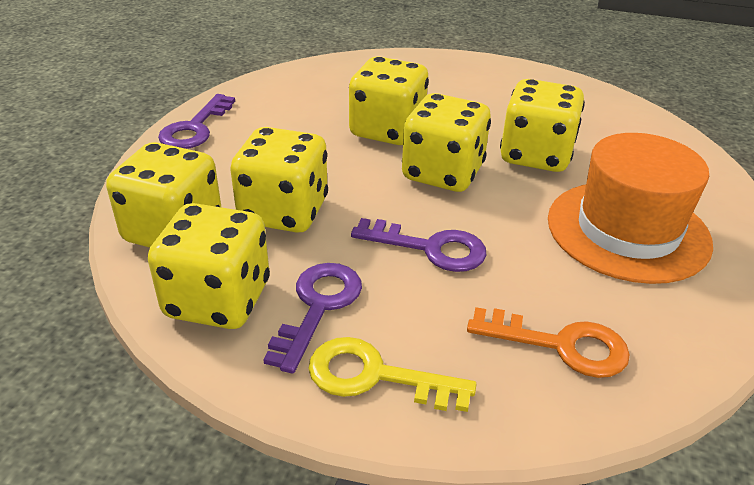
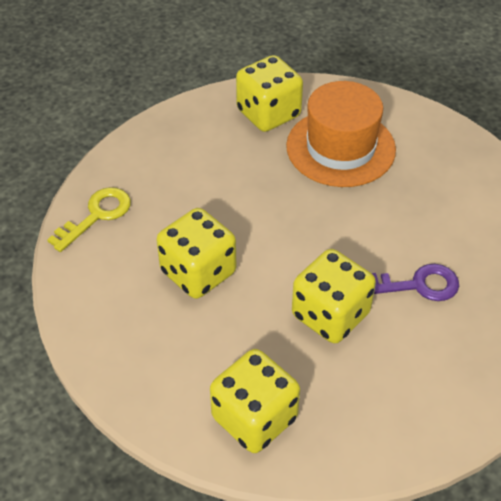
orange key: [467,307,630,378] = 1 -> none = 0
purple key: [158,94,235,149] [263,263,362,374] [351,218,487,272] = 3 -> [372,264,459,301] = 1
yellow dice: [106,142,221,248] [148,203,270,329] [230,127,328,233] [349,57,429,145] [402,93,491,192] [500,79,585,172] = 6 -> [156,208,236,299] [210,349,300,453] [236,55,303,132] [292,249,376,343] = 4

